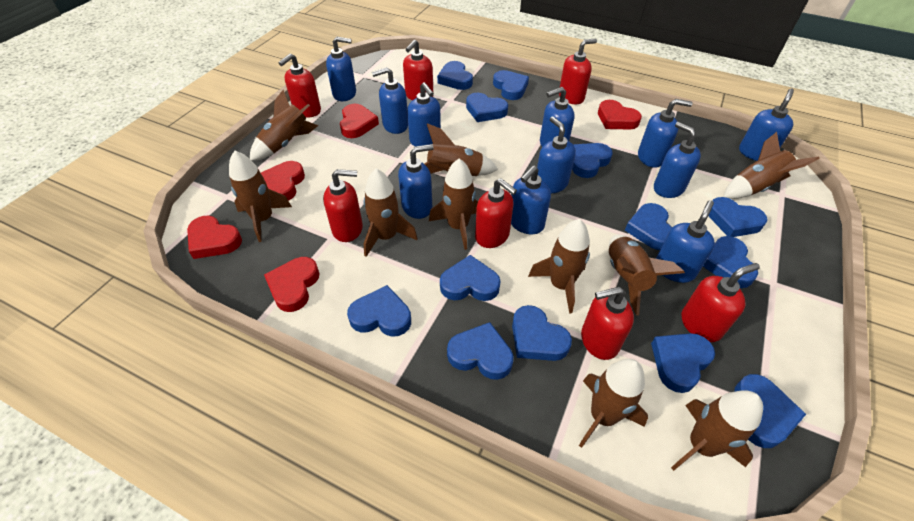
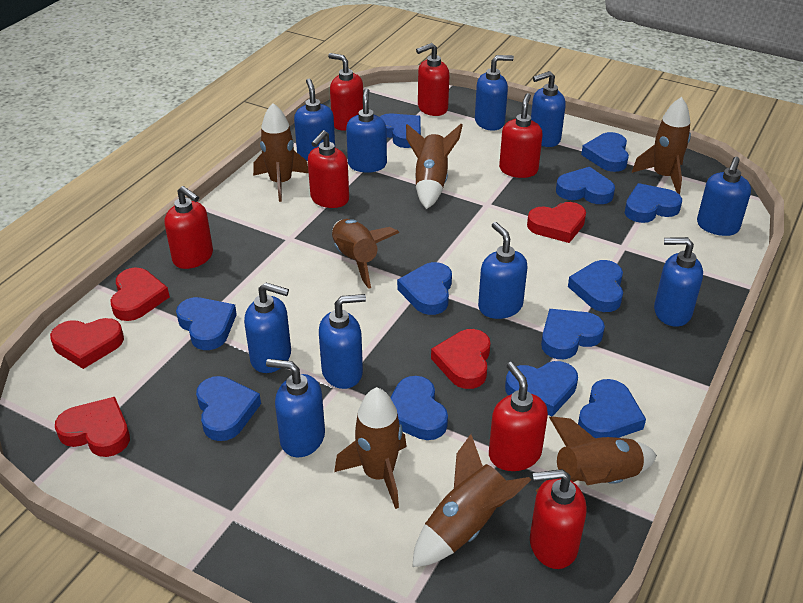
blue heart: [347,285,411,337] [437,61,473,90] [440,255,501,301] [447,322,513,380] [466,93,508,122] [493,70,529,100] [512,305,572,361] [572,143,613,178] [625,203,672,250] [651,333,715,393] [703,236,758,288] [709,197,768,237] [734,374,806,448] = 13 -> [176,297,237,350] [196,376,261,441] [380,113,421,148] [390,376,448,440] [397,262,452,315] [505,361,578,417] [541,309,605,359] [556,167,615,204] [568,260,623,312] [578,379,646,438] [581,132,629,172] [625,183,682,223] = 12
blue soap dispenser: [326,36,356,101] [372,67,408,134] [398,144,434,219] [407,82,441,146] [511,166,551,234] [537,116,576,193] [540,87,575,147] [638,99,693,168] [654,122,701,198] [656,200,715,283] [739,89,794,161] = 11 -> [244,282,291,373] [266,359,325,457] [294,78,335,161] [319,294,366,389] [346,88,387,173] [475,55,514,131] [478,222,528,319] [531,71,566,147] [654,237,703,327] [697,157,751,236] = 10
brown rocket: [229,150,292,242] [250,90,318,161] [363,169,418,257] [425,123,498,176] [429,158,478,250] [528,219,590,314] [579,359,648,448] [609,235,685,316] [671,391,763,471] [724,132,820,199] = 10 -> [253,103,309,202] [332,219,399,289] [334,387,407,509] [406,124,463,209] [412,434,531,567] [536,416,657,492] [632,97,691,194] = 7

